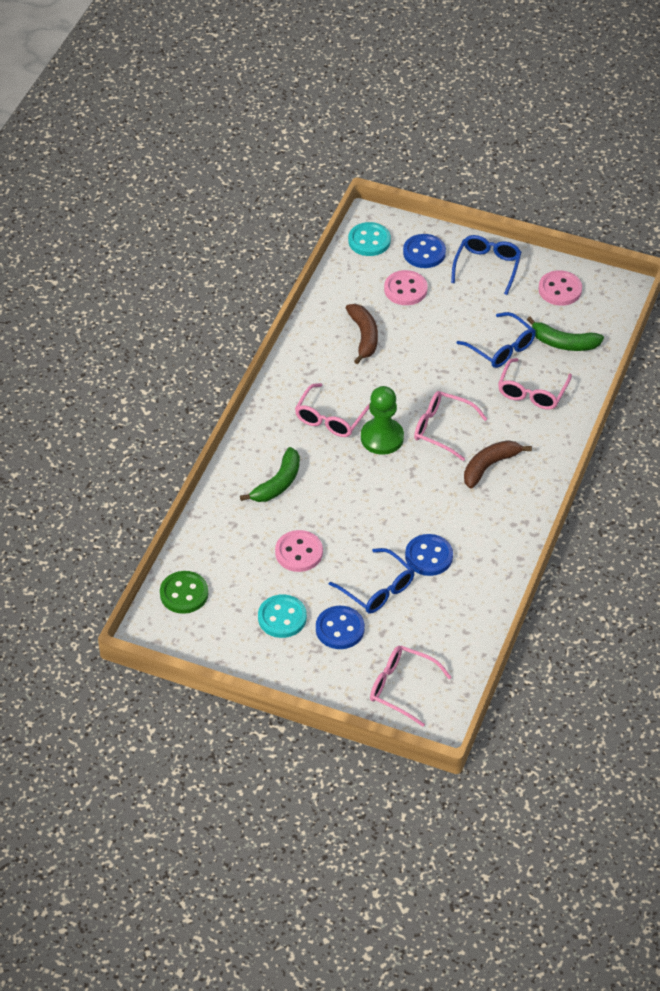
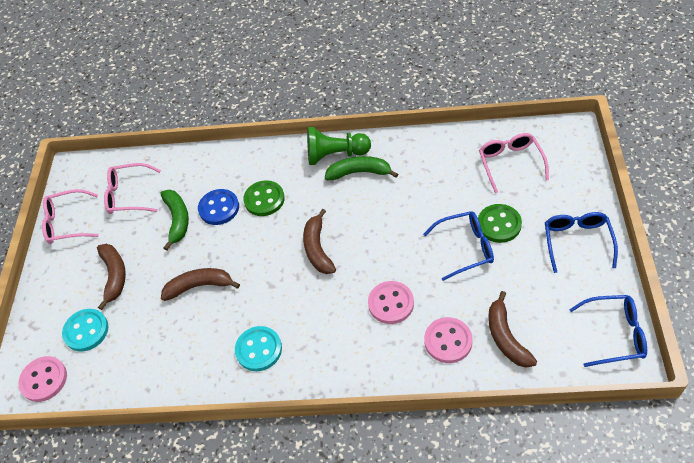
blue button: [316,606,365,649] [403,234,446,268] [405,534,453,576] = 3 -> [198,189,239,225] = 1
brown banana: [346,304,378,364] [464,440,532,489] = 2 -> [97,244,126,310] [161,268,240,301] [303,209,336,274] [488,291,537,368] = 4
green button: [160,571,208,614] = 1 -> [243,180,285,216] [478,204,522,243] = 2
pink glasses: [295,383,370,437] [370,646,451,727] [414,391,487,461] [498,358,572,409] = 4 -> [42,189,99,244] [104,163,161,214] [479,133,549,193] = 3

